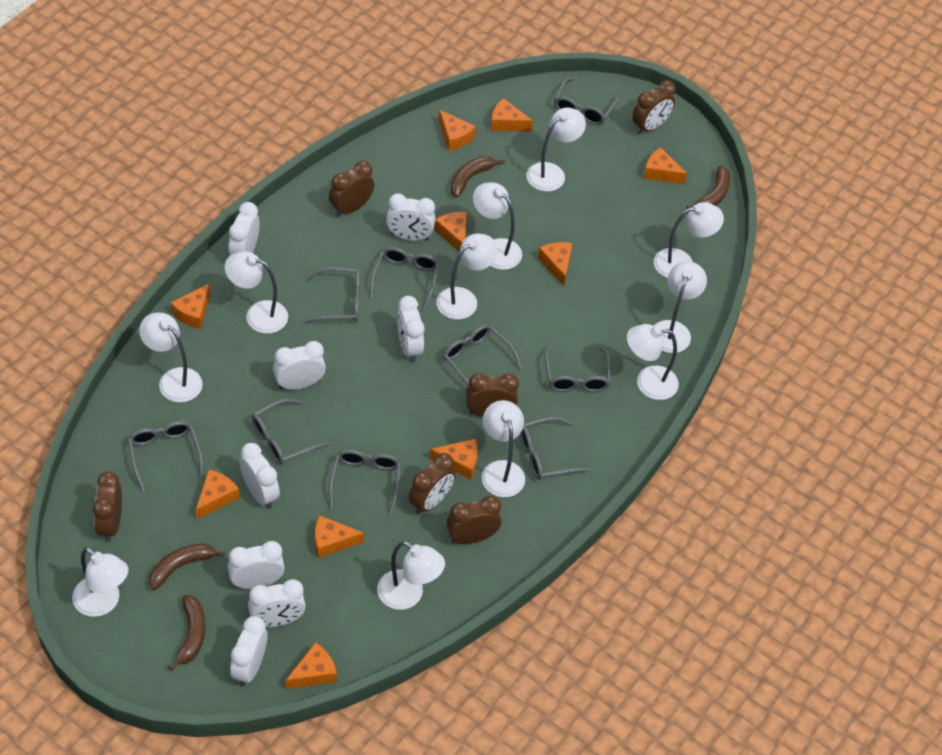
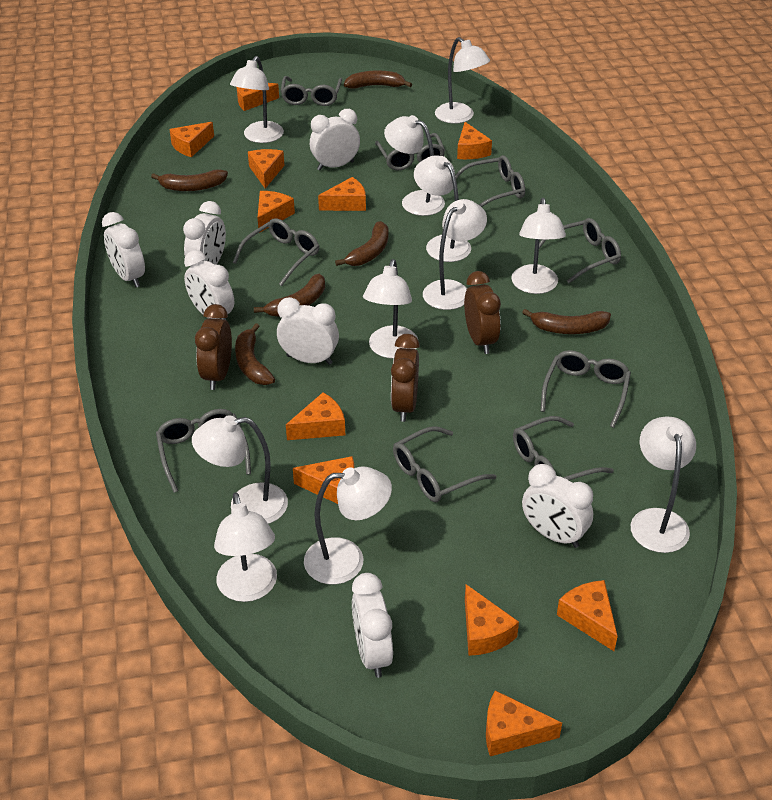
brown banana: [149,543,225,590] [169,595,206,671] [450,156,505,197] [687,165,730,209] = 4 -> [151,169,228,191] [235,323,275,385] [254,274,325,317] [335,221,389,266] [344,70,412,89] [522,309,611,334] = 6
brown clock: [93,471,122,542] [329,161,374,217] [408,453,455,515] [446,496,501,544] [466,373,519,417] [632,80,675,135] = 6 -> [195,304,232,390] [391,334,420,422] [464,271,501,354] = 3
orange cheese: [171,283,210,329] [196,470,240,519] [285,642,337,689] [315,515,364,558] [429,439,478,479] [434,212,467,252] [439,110,476,151] [491,98,533,132] [538,242,573,286] [643,147,687,184] = 10 -> [169,122,214,157] [237,83,279,111] [248,149,285,188] [258,191,295,233] [286,392,345,440] [293,456,354,504] [318,177,366,211] [457,122,492,159] [465,584,519,656] [486,690,562,756] [557,580,618,651] = 11
white clock: [228,202,260,256] [228,541,285,589] [230,616,267,686] [240,443,280,509] [248,579,306,627] [273,341,326,390] [386,193,436,241] [397,296,425,363] = 8 -> [102,212,145,287] [183,201,226,266] [184,250,234,321] [277,297,339,365] [310,109,360,170] [352,573,393,678] [522,464,593,548] = 7

